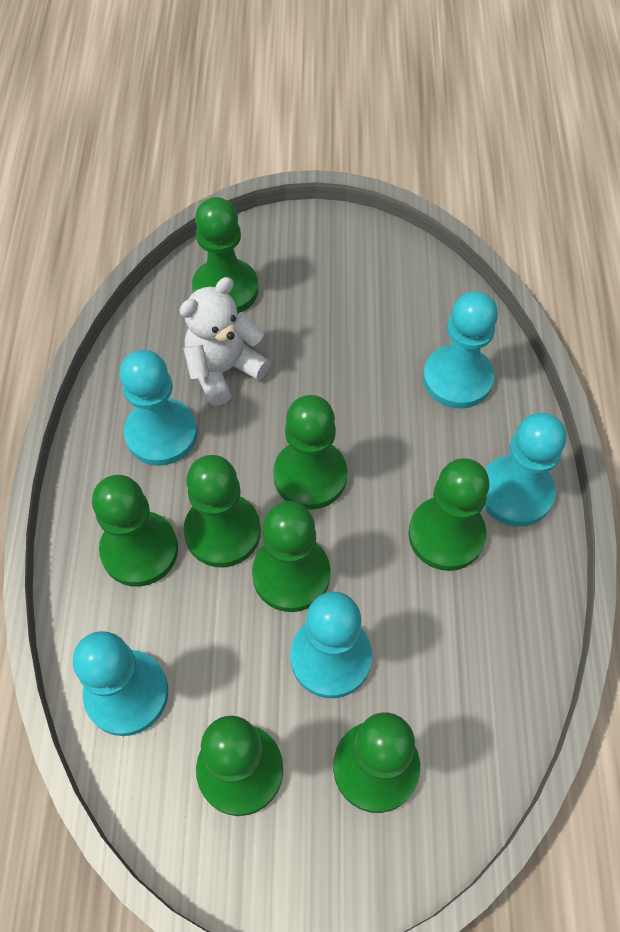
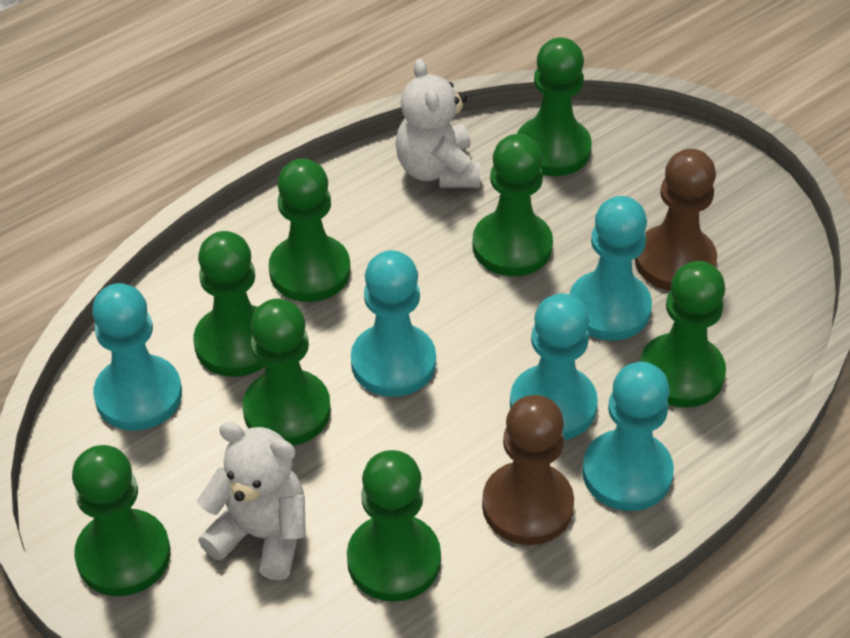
brown pawn: none = 0 -> [482,395,574,545] [635,149,717,291] = 2
white teddy bear: [179,277,270,406] = 1 -> [197,422,306,580] [395,59,480,188] = 2

